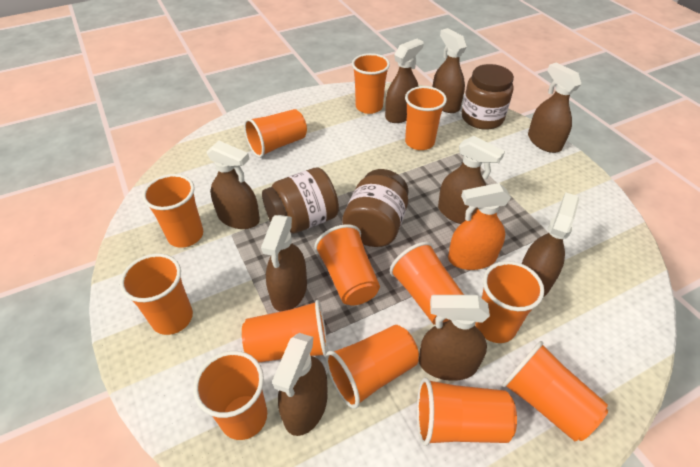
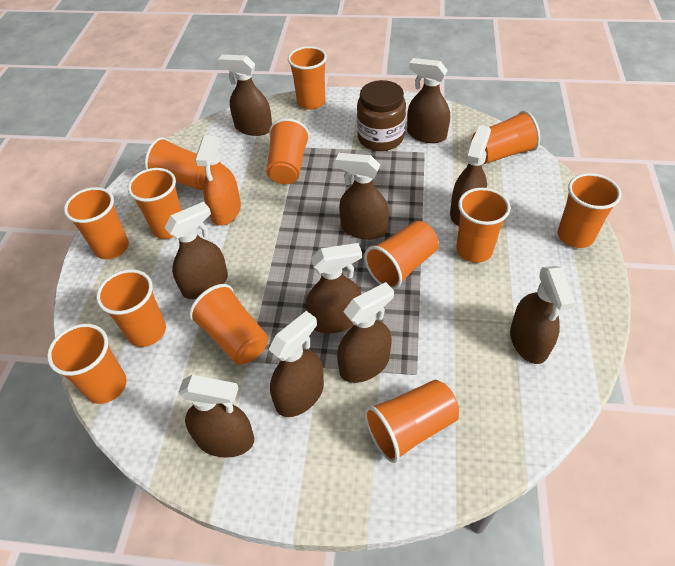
brown jar: [262,168,339,234] [342,169,409,247] [462,64,514,130] = 3 -> [357,80,406,151] = 1
brown spray bottle: [207,141,260,229] [261,215,307,312] [272,333,327,436] [385,39,424,123] [419,295,490,381] [433,28,467,113] [438,136,505,224] [522,192,579,297] [528,63,581,153] = 9 -> [164,202,228,299] [179,375,254,458] [218,55,272,136] [269,311,324,417] [306,243,362,333] [335,153,389,240] [337,282,394,383] [407,58,450,143] [450,125,491,226] [510,266,575,364] = 10

